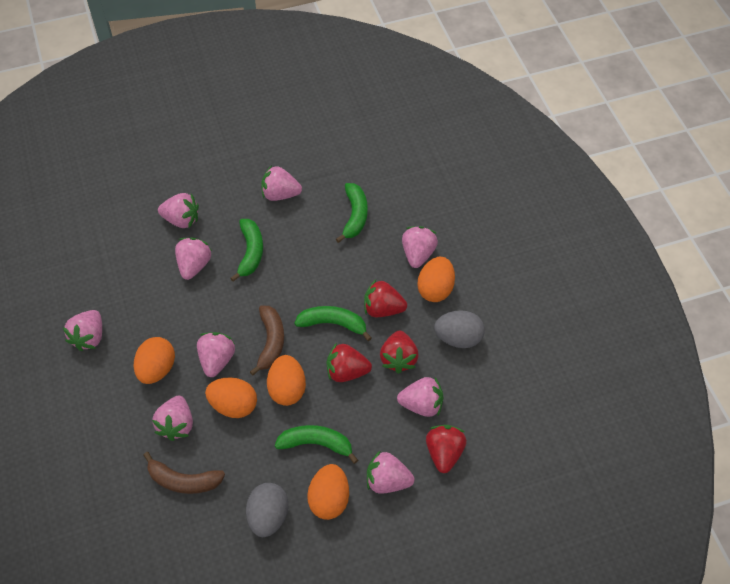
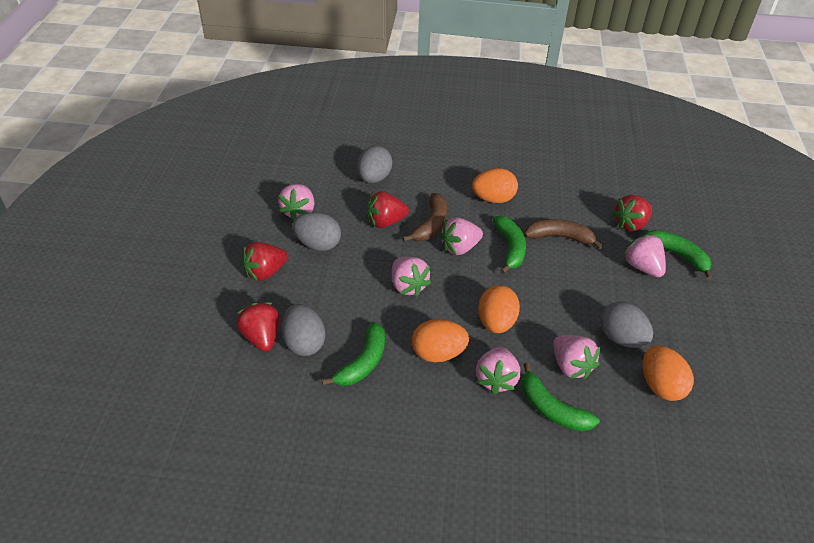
grey egg: [246,483,288,537] [434,310,485,348] = 2 -> [281,304,326,356] [292,212,341,251] [357,146,392,183] [600,301,653,348] = 4
orange egg: [134,337,175,384] [205,377,257,418] [267,355,306,406] [307,464,349,520] [417,257,455,302] = 5 -> [412,319,469,362] [472,168,518,203] [478,285,520,333] [643,346,694,401] = 4
pink strawberry: [63,310,102,351] [152,396,193,441] [158,193,199,228] [175,238,212,280] [197,332,235,377] [261,165,302,201] [367,450,415,494] [397,377,443,417] [402,226,438,268] = 9 -> [278,184,315,221] [392,257,431,297] [440,217,483,255] [476,347,521,394] [553,335,601,379] [623,234,666,277] = 6

